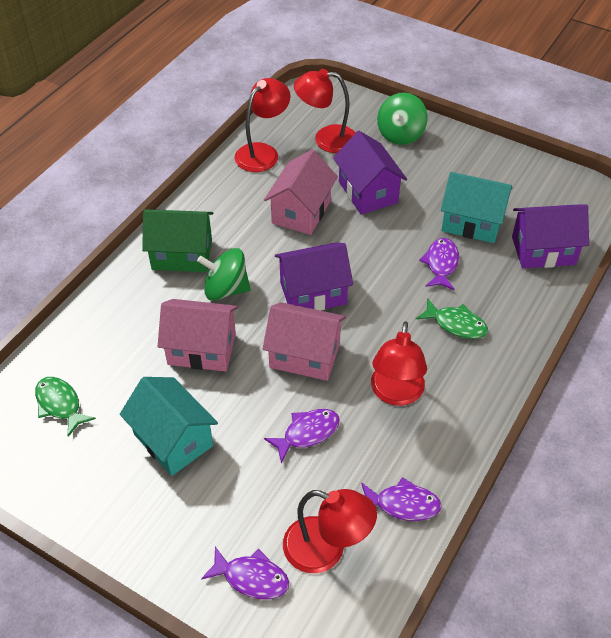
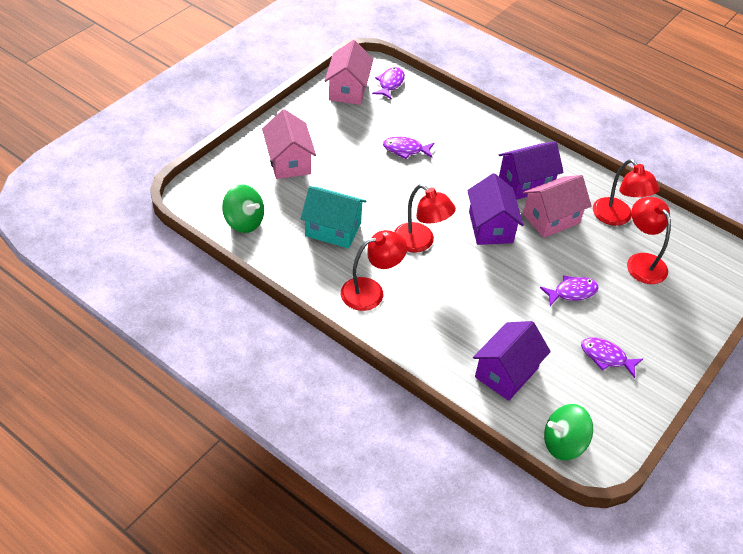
green fish: [35,377,96,437] [416,298,488,339] = 2 -> none = 0
green house: [142,209,213,272] = 1 -> none = 0
turquoise house: [120,377,218,476] [441,172,512,243] = 2 -> [301,186,367,249] = 1

